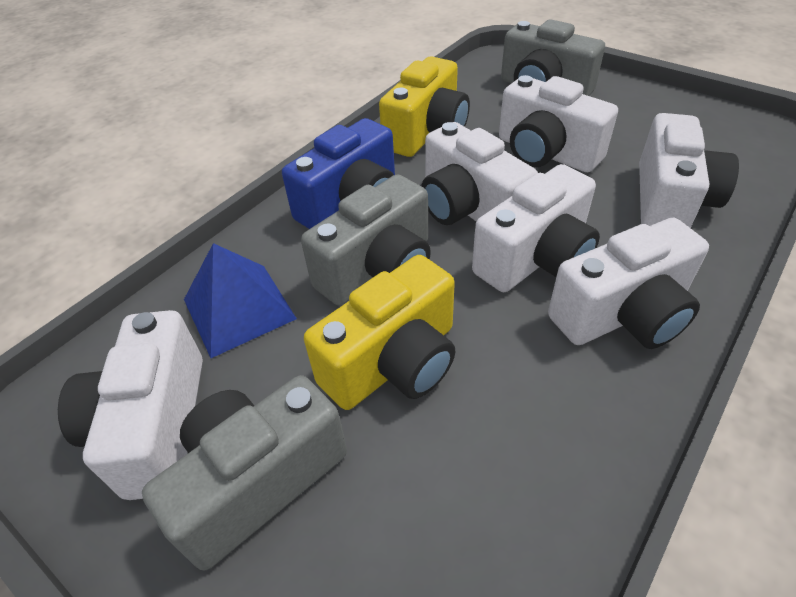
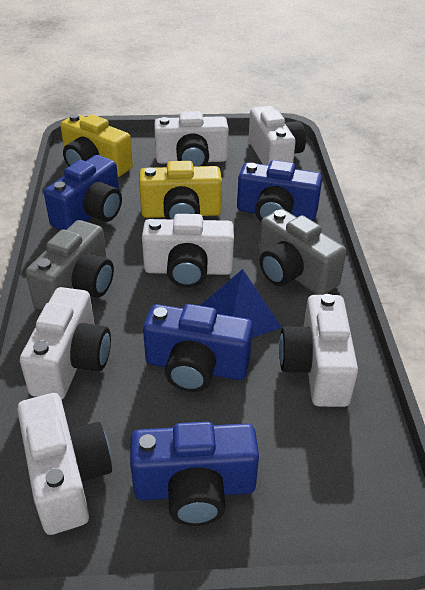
blue camera: [282,118,395,229] = 1 -> [44,155,122,230] [130,422,259,526] [143,304,253,392] [237,160,322,222] = 4
grey camera: [142,375,347,570] [301,174,431,306] [501,19,605,96] = 3 -> [26,220,114,310] [259,209,346,295] = 2

